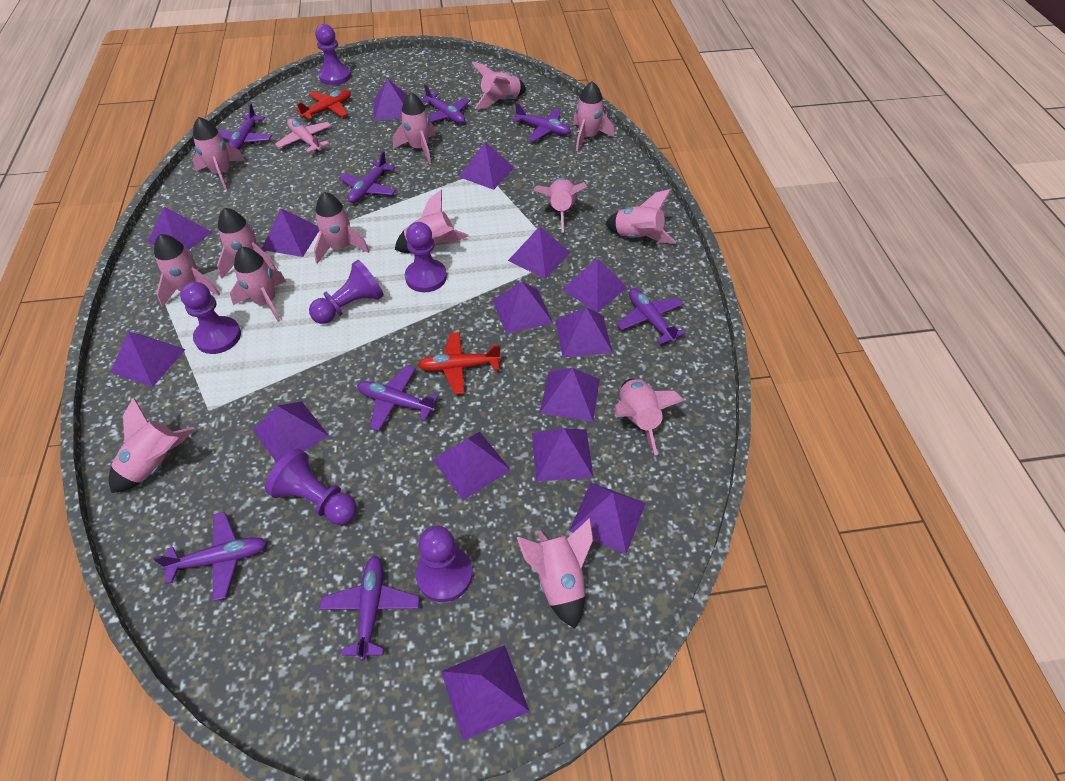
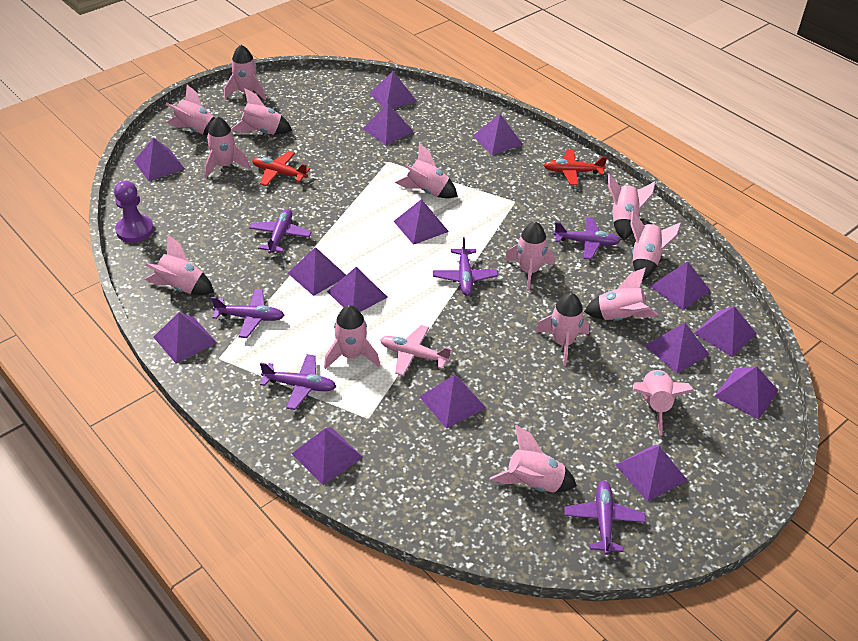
purple pawn: [180,282,241,354] [265,448,357,525] [309,260,384,324] [315,24,351,85] [405,222,447,292] [416,526,473,602] = 6 -> [114,181,154,243] = 1
purple plane: [153,512,267,601] [218,103,272,150] [319,555,420,661] [339,151,396,203] [357,366,439,431] [420,84,470,124] [512,103,571,141] [617,288,686,345] = 8 -> [211,289,285,338] [249,209,312,254] [260,354,336,410] [433,237,498,296] [554,218,620,260] [564,480,646,555] = 6

